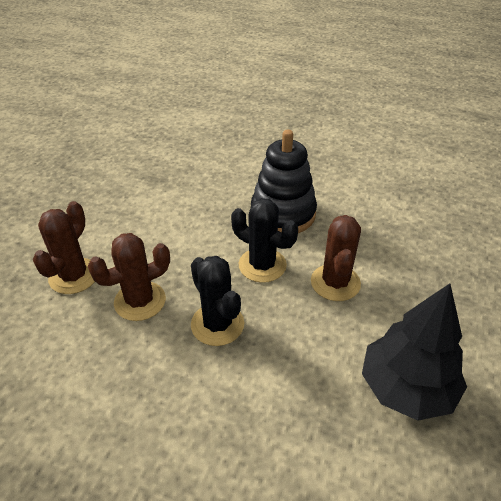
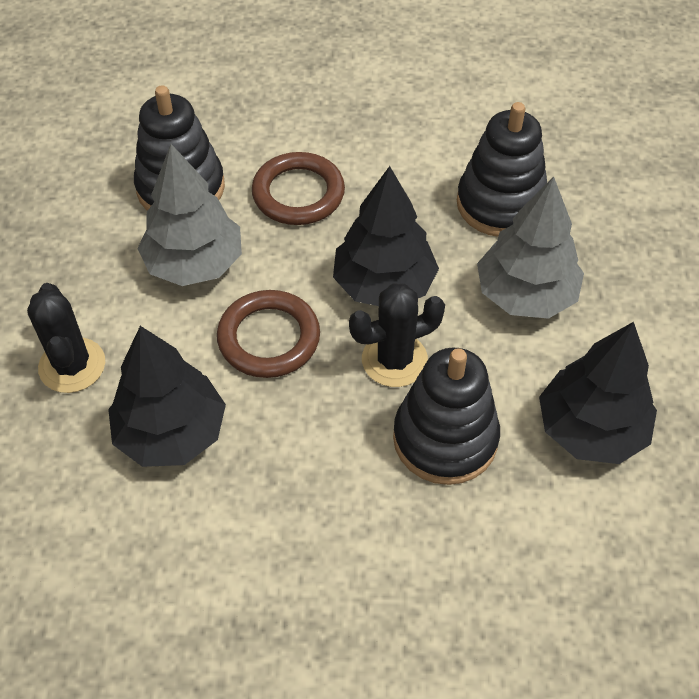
black stacking toy: [251,130,317,233] = 1 -> [134,85,225,211] [393,348,500,485] [457,102,547,237] = 3
black tree: [362,283,467,421] = 1 -> [108,326,226,467] [333,166,439,306] [539,322,657,464] = 3
brown cactus: [33,201,95,294] [88,233,170,321] [311,215,361,301] = 3 -> none = 0
brown ring: none = 0 -> [217,290,320,378] [252,152,345,225] = 2
grey tree: none = 0 -> [137,144,242,286] [477,177,584,319] = 2

